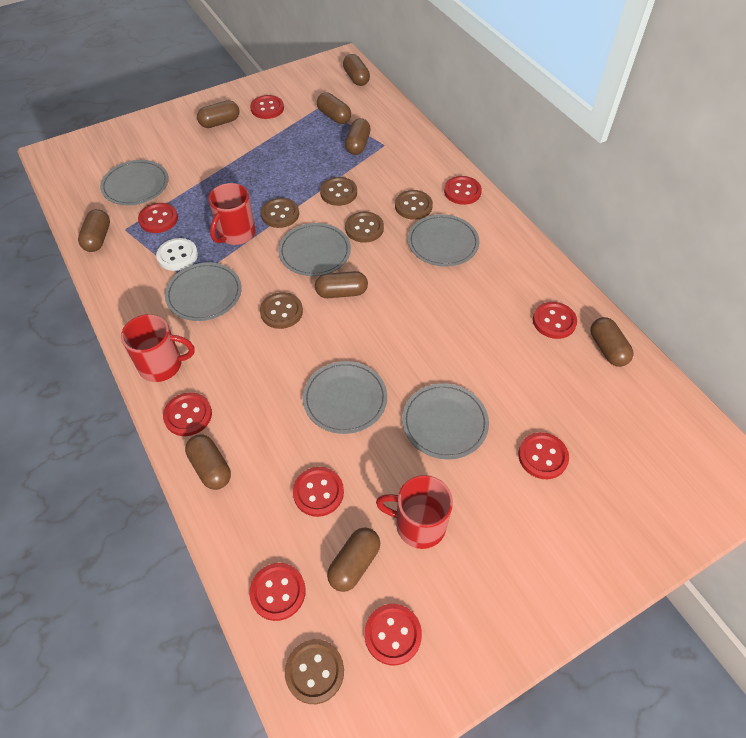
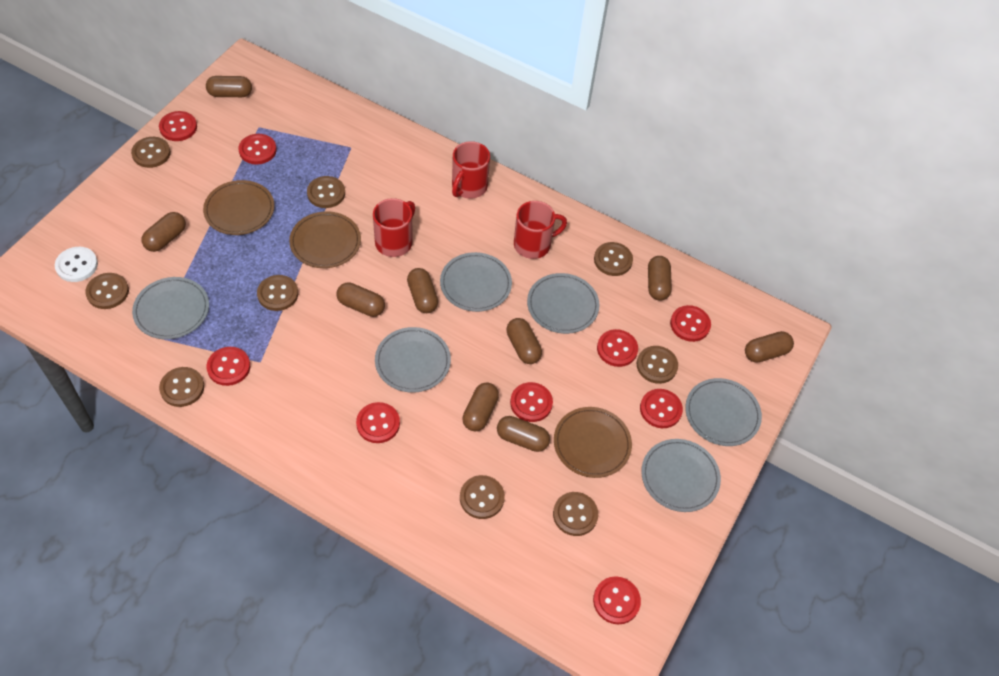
brown button: [260,292,303,329] [261,198,299,228] [285,639,344,704] [320,177,357,206] [345,212,384,243] [395,190,433,220] = 6 -> [85,273,129,309] [131,137,171,168] [159,367,204,407] [257,275,298,311] [307,176,345,208] [460,475,505,519] [553,492,598,536] [594,242,633,276] [637,346,678,384] = 9
brown plate: none = 0 -> [203,180,275,235] [289,211,361,268] [554,407,632,478] = 3

